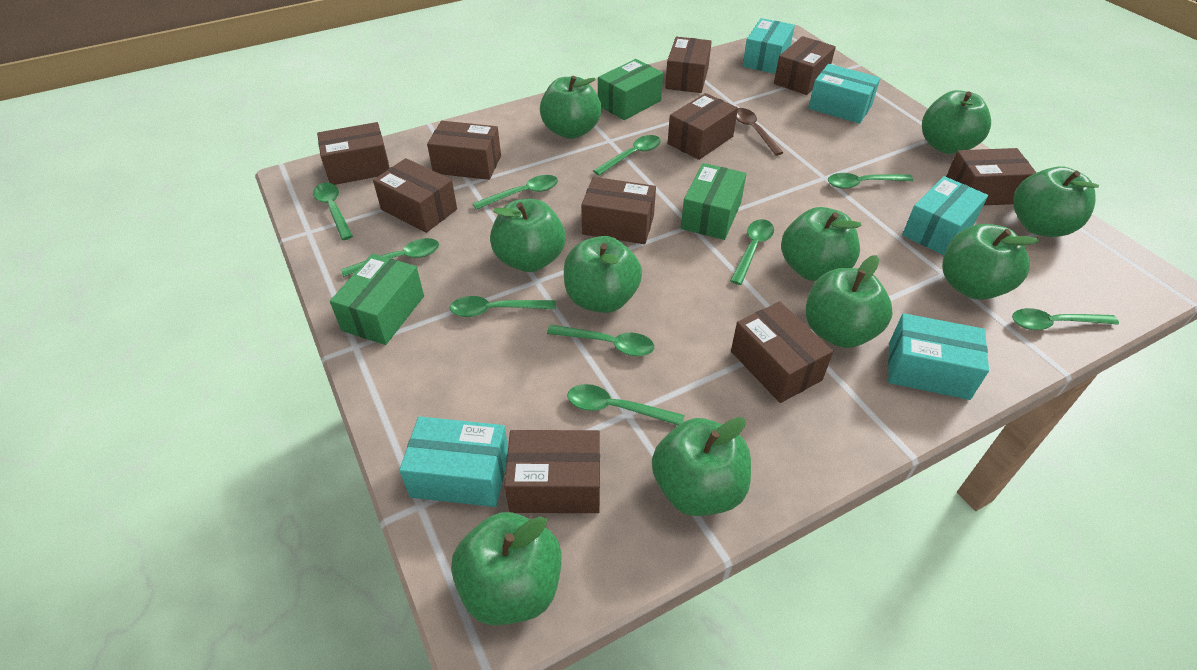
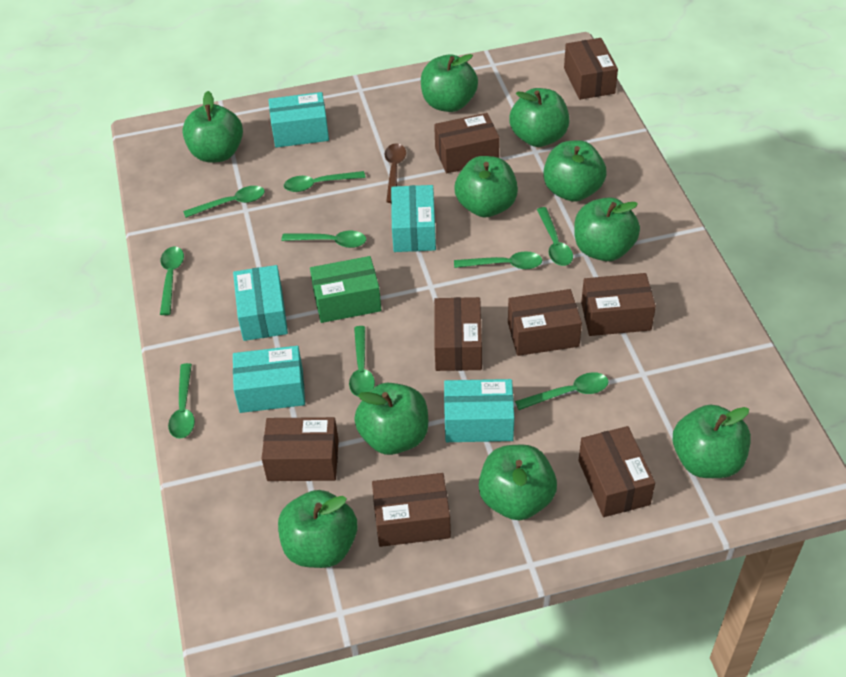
brown box: [317,122,390,185] [373,158,457,233] [427,121,501,180] [504,430,600,513] [581,177,656,244] [665,37,712,93] [668,93,738,160] [731,302,833,403] [774,36,836,95] [946,148,1037,205] = 10 -> [261,417,339,481] [372,473,451,547] [434,113,500,173] [434,297,482,371] [508,289,582,356] [564,38,618,100] [578,426,655,517] [581,273,656,336] = 8
green box: [330,254,424,345] [598,59,663,120] [681,163,746,240] = 3 -> [310,256,381,323] = 1
green spoon: [313,183,353,240] [341,238,439,277] [450,296,556,317] [472,175,558,210] [547,325,654,356] [567,384,685,425] [593,135,661,176] [730,219,774,285] [828,173,913,189] [1012,308,1119,330] = 10 -> [160,247,184,315] [168,363,195,439] [183,186,265,218] [281,231,366,248] [284,171,366,192] [349,326,375,397] [454,251,542,269] [515,372,609,410] [537,207,573,266] = 9

